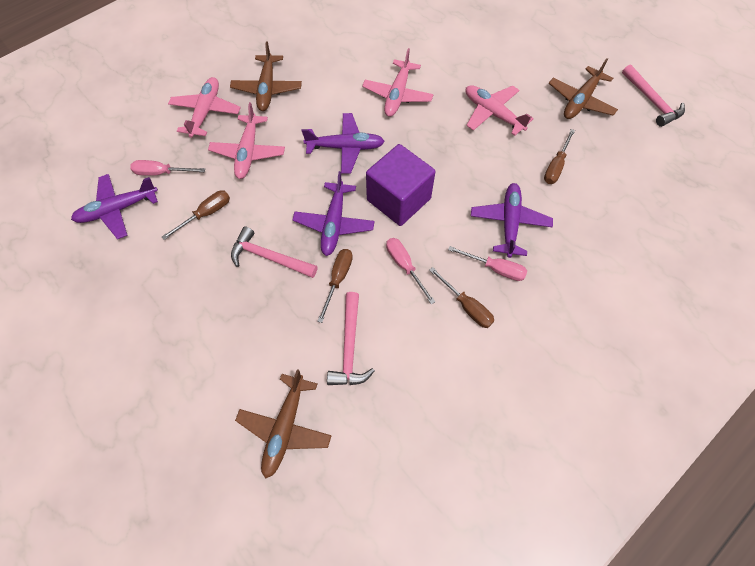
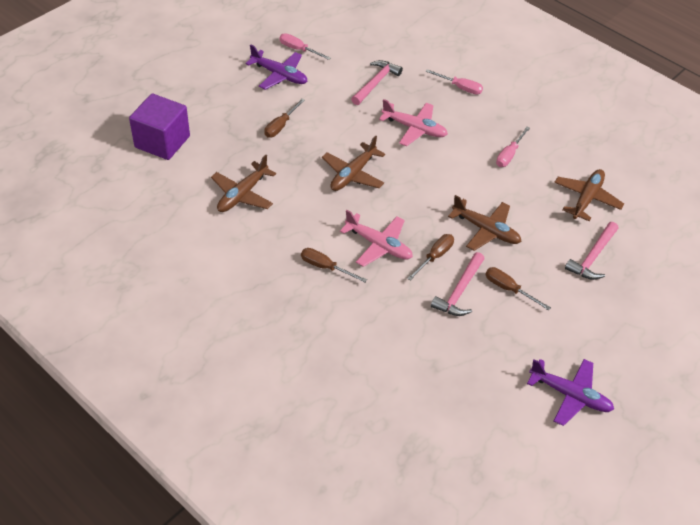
brown plane: [230,41,302,111] [235,369,332,479] [549,58,618,119] = 3 -> [211,155,276,212] [322,135,385,191] [448,195,521,251] [554,169,624,221] = 4
pink plane: [168,77,241,138] [208,102,285,179] [362,48,434,117] [465,85,534,136] = 4 -> [340,210,413,267] [379,99,448,146] = 2
purple plane: [71,174,158,239] [292,171,375,256] [302,113,385,174] [471,183,553,258] = 4 -> [245,45,307,90] [527,359,614,426] = 2

